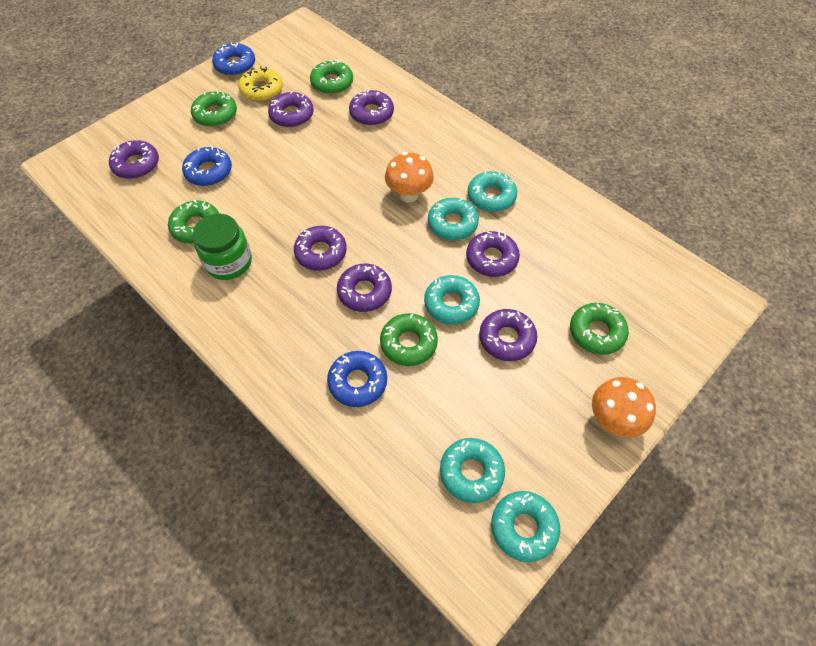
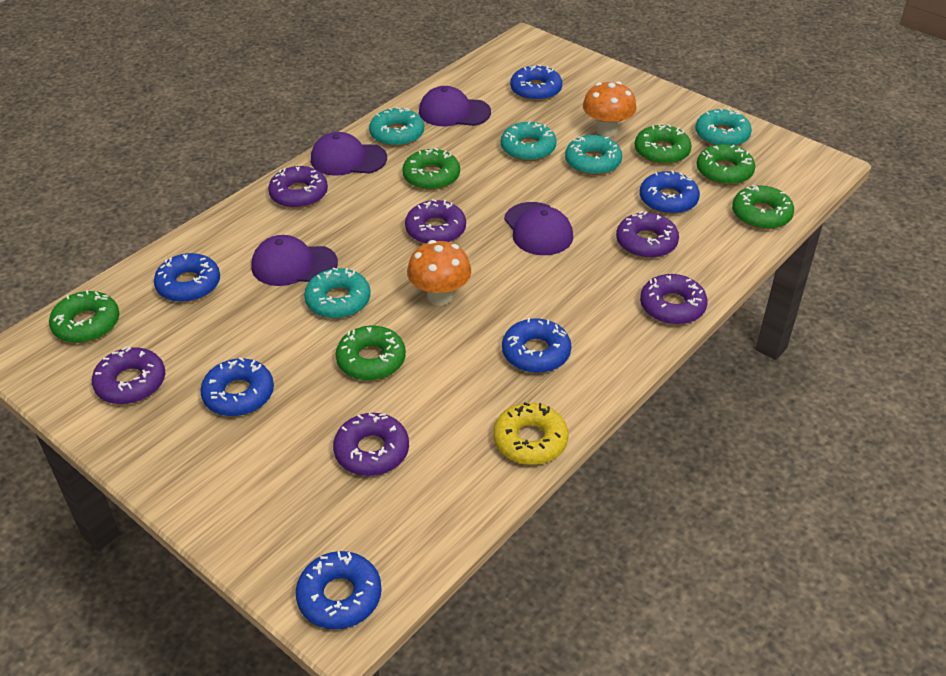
blue donut: [182,147,232,186] [212,42,255,76] [327,351,387,407] = 3 -> [154,253,220,302] [200,357,274,416] [296,551,382,629] [502,318,571,373] [510,64,562,101] [640,170,700,214] = 6
green donut: [168,200,219,244] [191,91,237,127] [310,60,353,94] [380,313,438,366] [570,303,629,355] = 5 -> [49,290,119,343] [336,326,406,380] [402,148,460,190] [635,124,692,165] [696,144,755,185] [732,185,794,229] = 6
green jar: [193,214,252,280] = 1 -> none = 0
purple cap: none = 0 -> [251,235,338,286] [311,132,387,176] [419,86,491,126] [504,202,573,255] = 4
purple donut: [109,140,159,179] [268,91,314,128] [294,226,347,271] [337,264,392,312] [349,90,394,126] [466,231,520,277] [479,309,537,361] = 7 -> [92,347,165,404] [268,166,328,208] [333,413,409,476] [405,199,466,244] [616,211,679,258] [640,274,708,325] = 6

